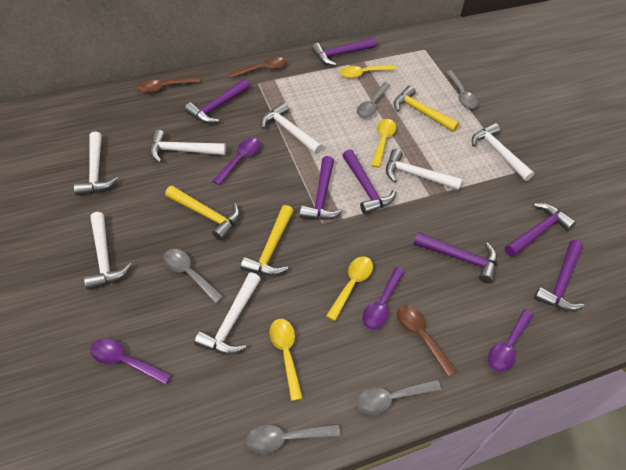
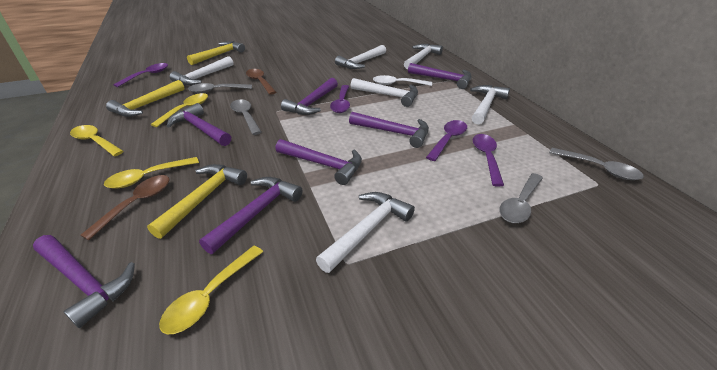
brown spoon: [137,77,200,93] [229,57,286,78] [397,305,457,377] = 3 -> [80,175,169,240] [246,69,276,95] = 2
grey spoon: [163,249,224,303] [246,424,340,453] [356,379,441,415] [357,82,391,118] [446,71,478,109] = 5 -> [188,83,252,93] [230,99,261,135] [499,173,543,223] [549,148,644,180] = 4
white hammer: [74,132,118,196] [84,212,132,290] [150,130,226,163] [194,273,261,355] [261,102,323,154] [386,149,462,190] [472,123,534,181] = 7 -> [170,56,233,85] [316,192,415,273] [335,45,386,69] [351,78,418,107] [404,44,443,69] [470,85,510,124] = 6
white spoon: none = 0 -> [373,75,432,86] = 1

